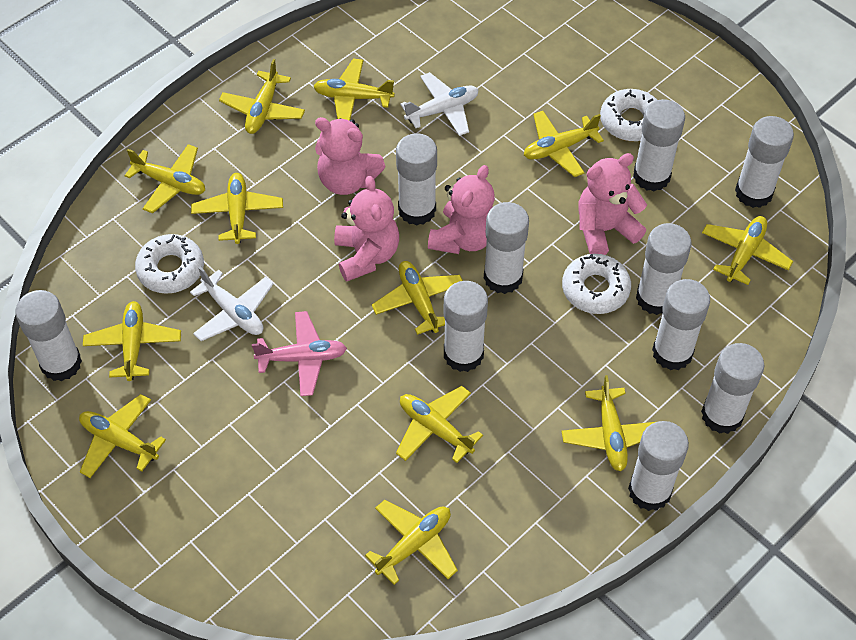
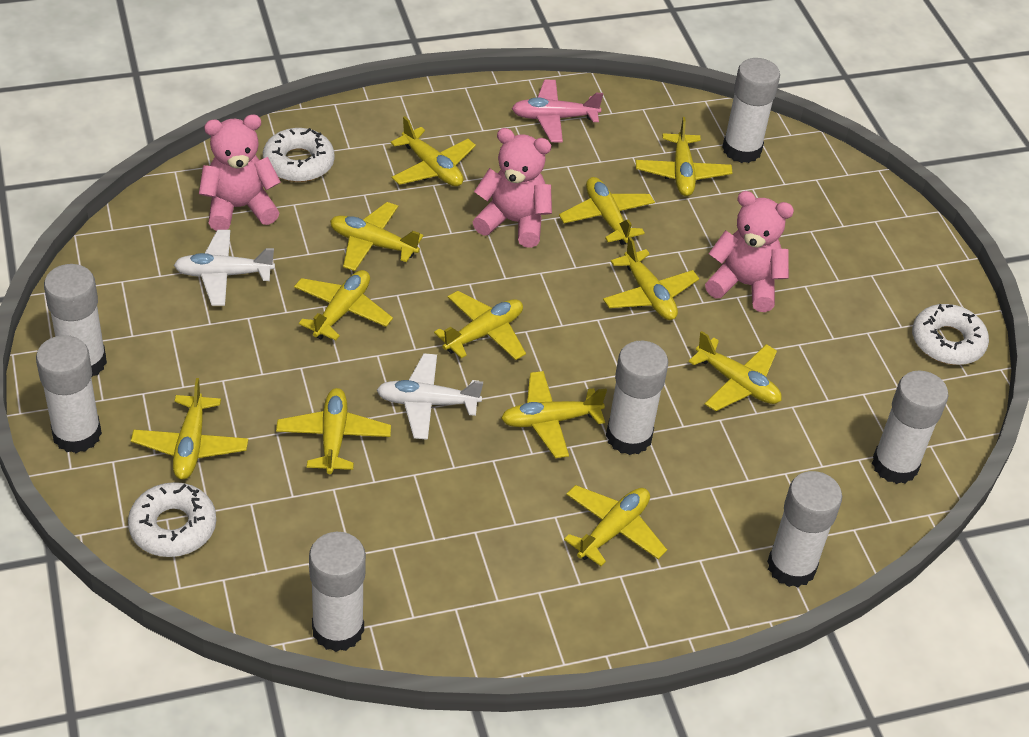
pink teddy bear: [315,117,386,195] [334,176,399,282] [428,165,495,254] [578,153,647,255] = 4 -> [199,115,281,231] [473,128,552,248] [705,191,794,312] = 3
white glue stick: [15,290,82,381] [396,133,437,226] [443,281,488,372] [484,202,529,294] [628,421,689,511] [633,99,685,191] [636,223,692,315] [652,279,710,370] [701,343,764,434] [735,116,794,208] = 10 -> [36,335,102,453] [44,264,107,377] [309,532,366,652] [606,341,668,455] [722,58,780,163] [767,471,842,587] [872,371,949,484] = 7

